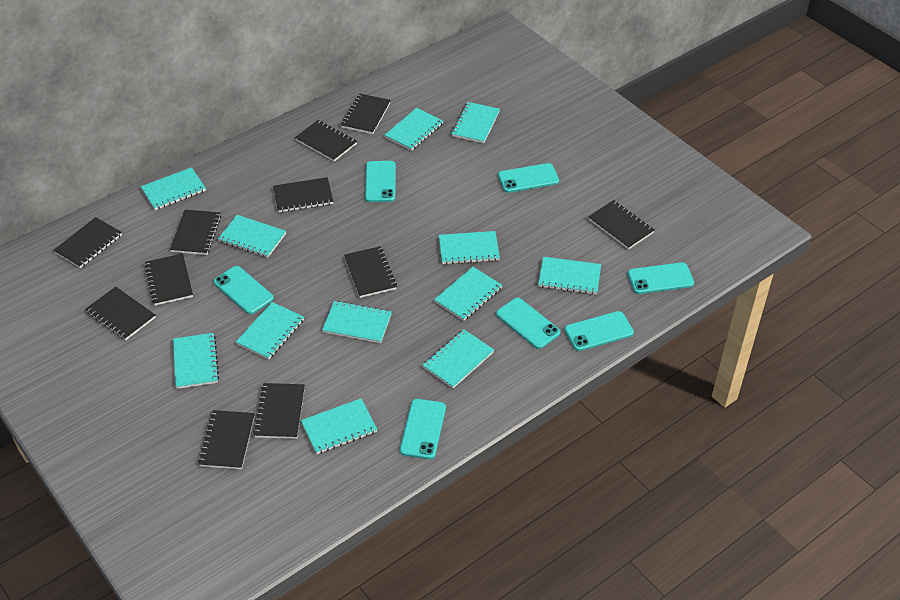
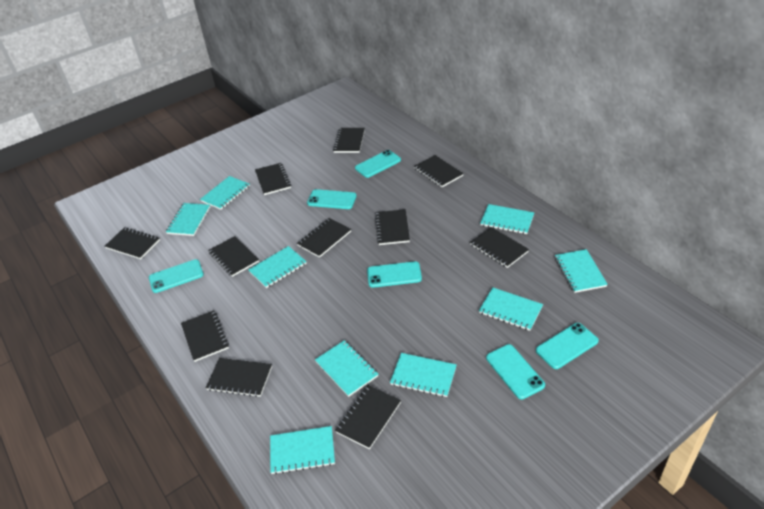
turquoise notebook: [141,167,206,210] [173,333,219,389] [218,215,286,258] [236,302,304,360] [301,398,378,454] [322,301,392,343] [385,108,443,151] [423,329,494,388] [434,267,502,321] [439,231,500,264] [452,102,500,143] [538,257,601,294] = 12 -> [166,203,210,236] [200,176,250,210] [248,246,307,288] [270,426,335,474] [315,340,378,397] [390,353,457,397] [479,288,543,331] [480,204,534,234] [555,249,608,293] = 9
turquoise phone: [214,266,274,314] [365,161,396,202] [400,399,446,459] [496,298,560,349] [498,163,559,193] [564,311,634,351] [628,262,694,294] = 7 -> [149,259,204,293] [307,189,357,209] [355,150,401,178] [367,261,422,288] [486,344,545,399] [536,323,599,369] = 6

